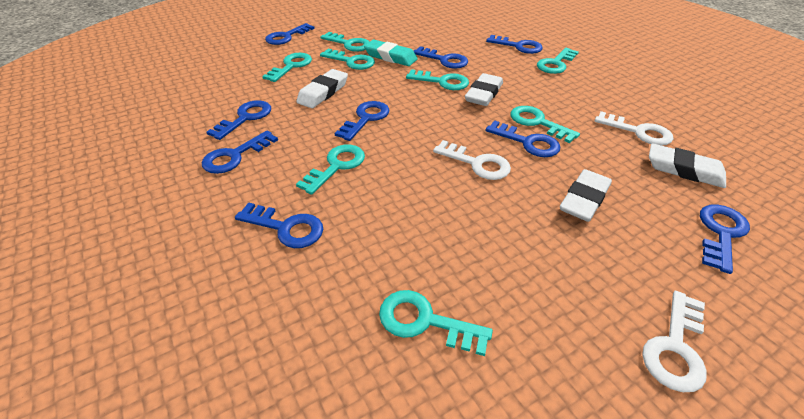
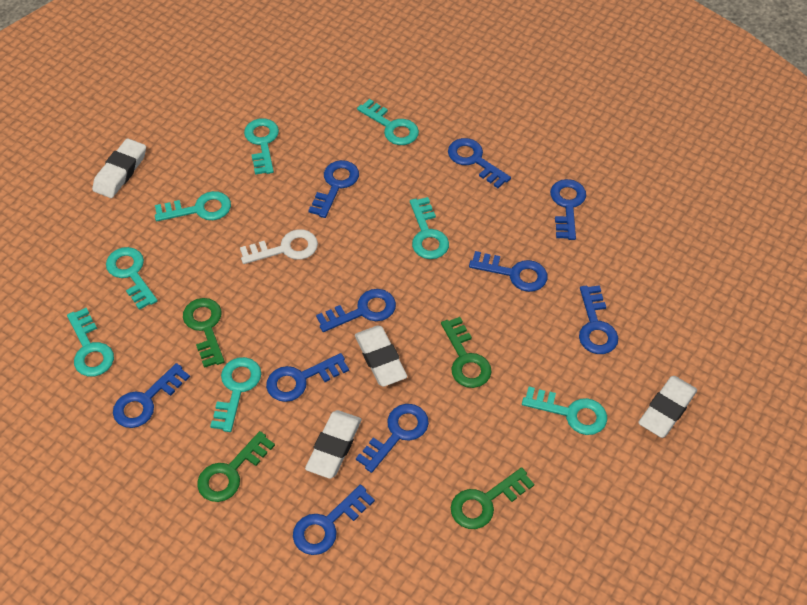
blue key: [202,130,278,174] [207,100,271,140] [235,202,323,248] [265,23,315,45] [334,101,389,141] [414,46,468,69] [486,35,543,54] [486,120,560,157] [700,204,750,274] = 9 -> [113,363,190,428] [266,353,349,402] [293,485,375,555] [308,160,359,218] [316,289,396,332] [356,404,429,473] [448,138,511,188] [469,251,547,292] [550,179,586,240] [579,285,618,354] = 10
green key: none = 0 -> [183,298,225,368] [197,431,275,502] [441,317,492,388] [451,467,534,529] = 4
turquoise eraser: [364,40,418,66] = 1 -> none = 0
white key: [433,140,511,180] [595,111,673,146] [642,291,707,392] = 3 -> [240,229,318,264] = 1

